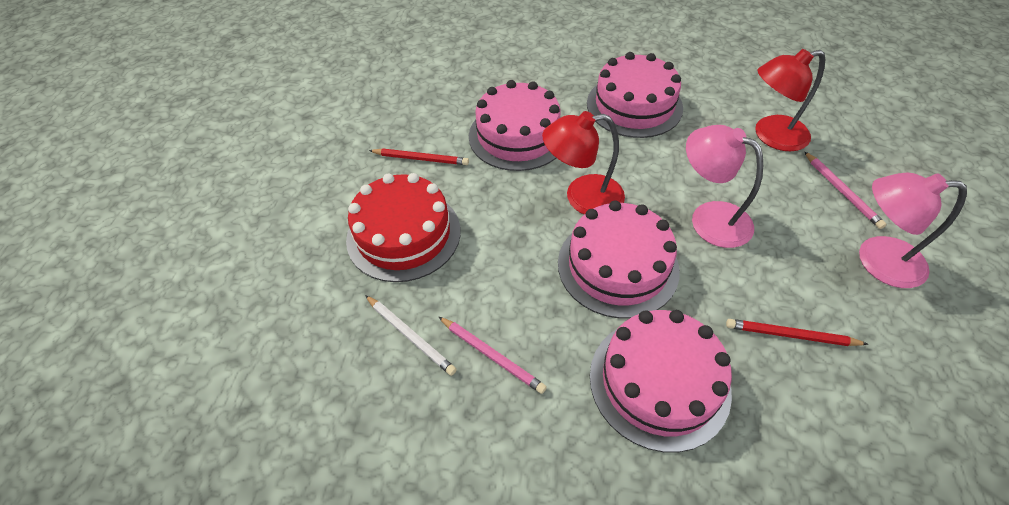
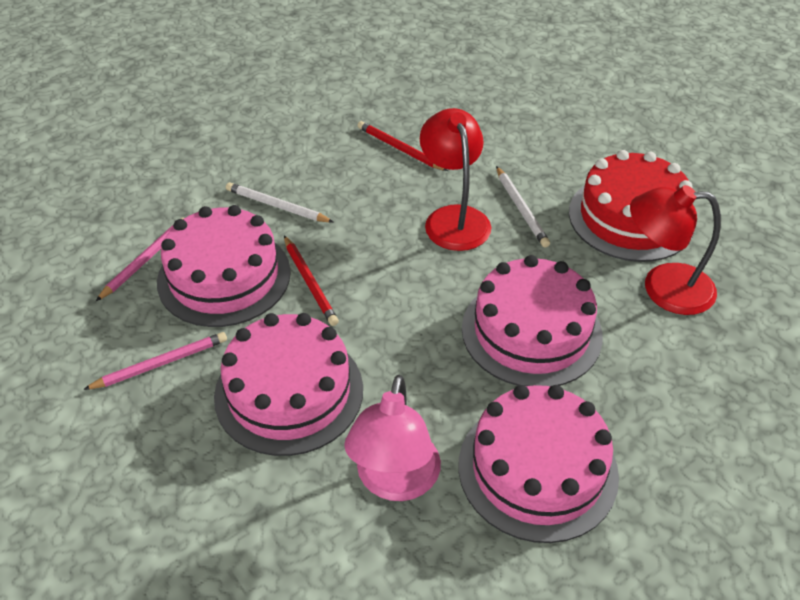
pink lamp: [686,125,763,248] [859,172,967,288] = 2 -> [344,375,441,501] = 1
white pencil: [365,295,457,376] = 1 -> [226,182,333,223] [496,166,550,247] = 2

